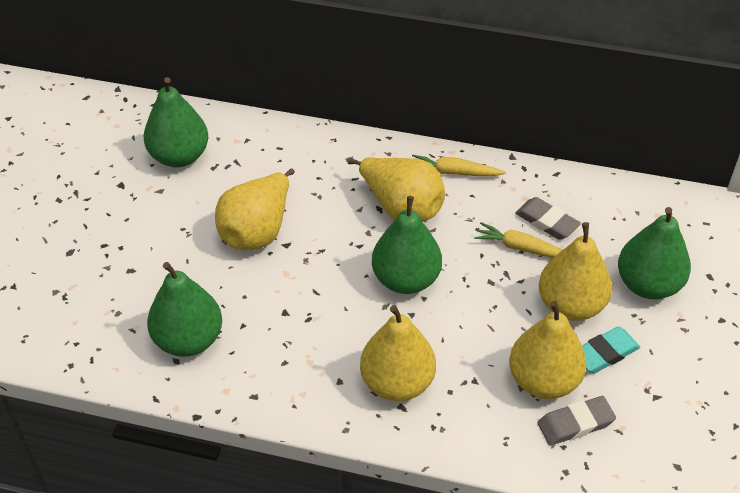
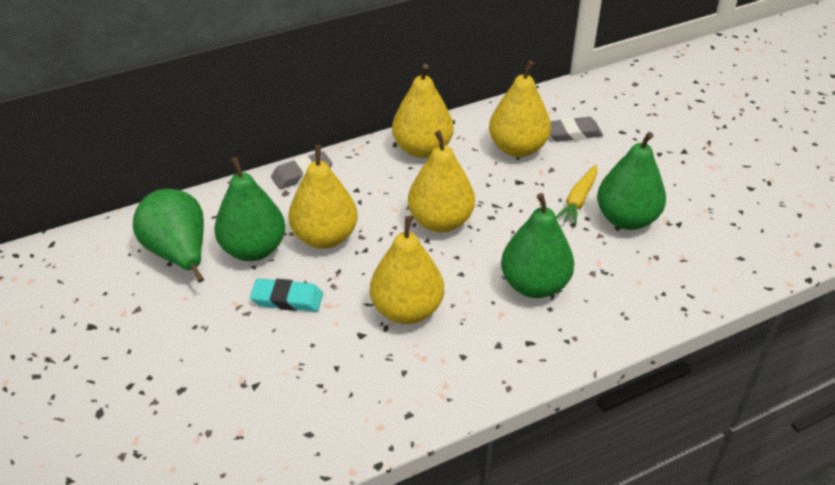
yellow carrot: [412,155,506,176] [474,222,562,258] = 2 -> [556,165,597,226] = 1

